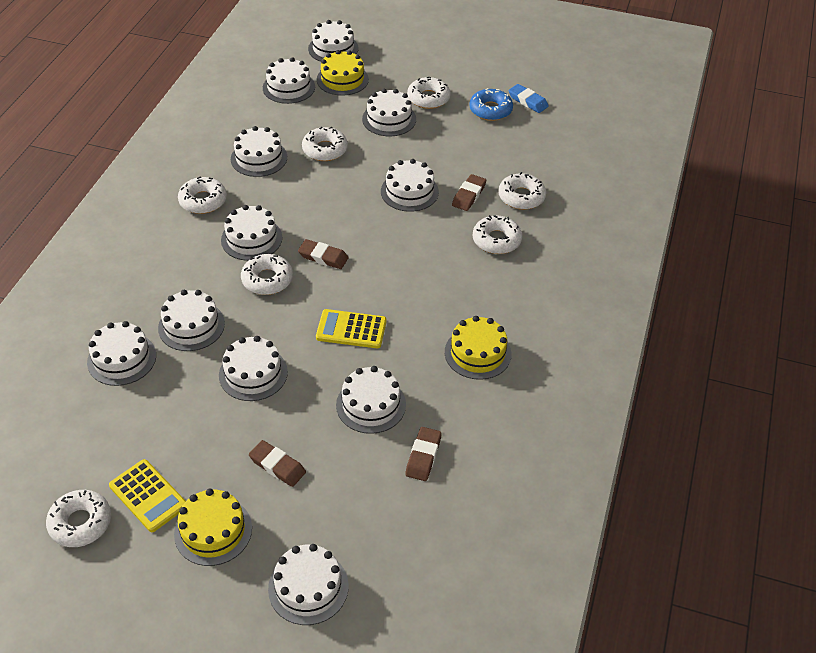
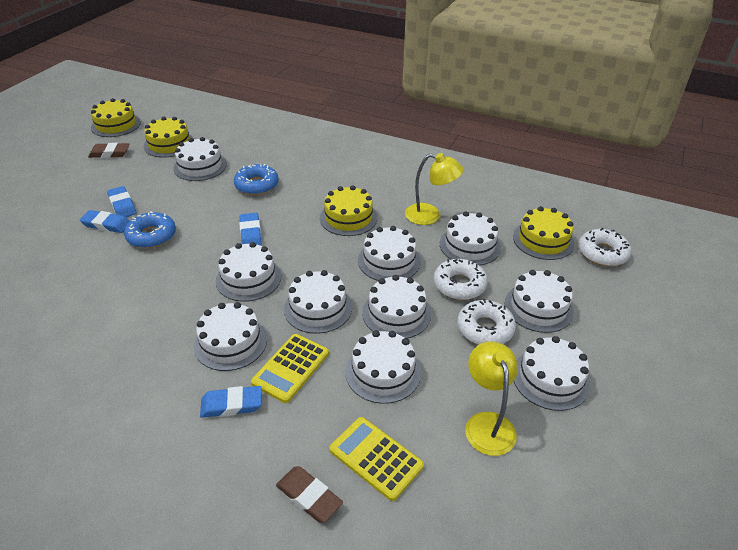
blue donut: [469,88,513,121] = 1 -> [124,211,176,248] [234,164,279,195] = 2
blue eraser: [508,84,549,113] = 1 -> [80,210,130,233] [107,186,136,217] [200,386,262,418] [239,213,262,246] = 4
brown eraser: [249,440,306,487] [298,239,349,269] [405,427,442,481] [452,174,486,211] = 4 -> [88,143,130,158] [276,466,343,523] = 2
white cake: [87,321,156,386] [158,290,225,351] [219,336,288,401] [221,205,282,261] [231,126,287,177] [263,57,315,104] [268,544,349,625] [308,20,359,62] [336,366,406,434] [362,89,416,136] [381,159,439,212] = 11 -> [173,137,227,181] [194,302,267,371] [216,242,281,302] [284,270,352,334] [346,330,421,404] [358,226,421,281] [362,275,431,338] [440,211,501,266] [505,270,574,333] [514,336,590,411] = 10
white donut: [46,490,111,547] [178,176,227,214] [241,254,293,295] [302,127,348,161] [407,77,451,109] [473,215,522,254] [498,172,546,210] = 7 -> [434,259,488,300] [457,299,516,345] [578,228,631,266] = 3
yellow cake: [174,488,252,566] [317,50,369,96] [445,316,511,380] = 3 -> [91,98,141,137] [144,117,194,158] [320,186,378,236] [513,206,575,260] = 4
yellow lamp: none = 0 -> [405,153,464,225] [465,342,518,456] = 2

